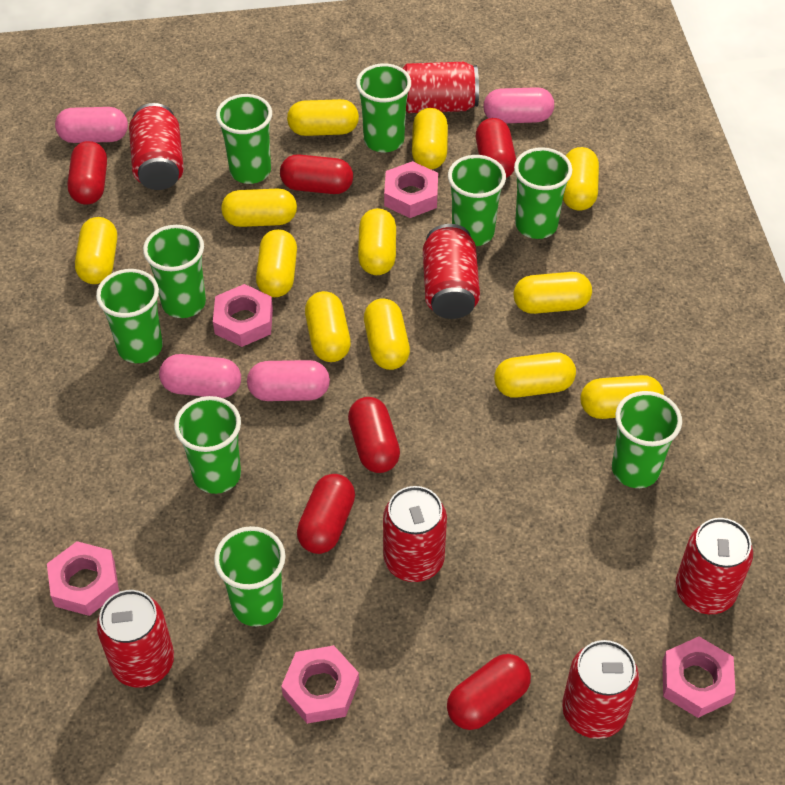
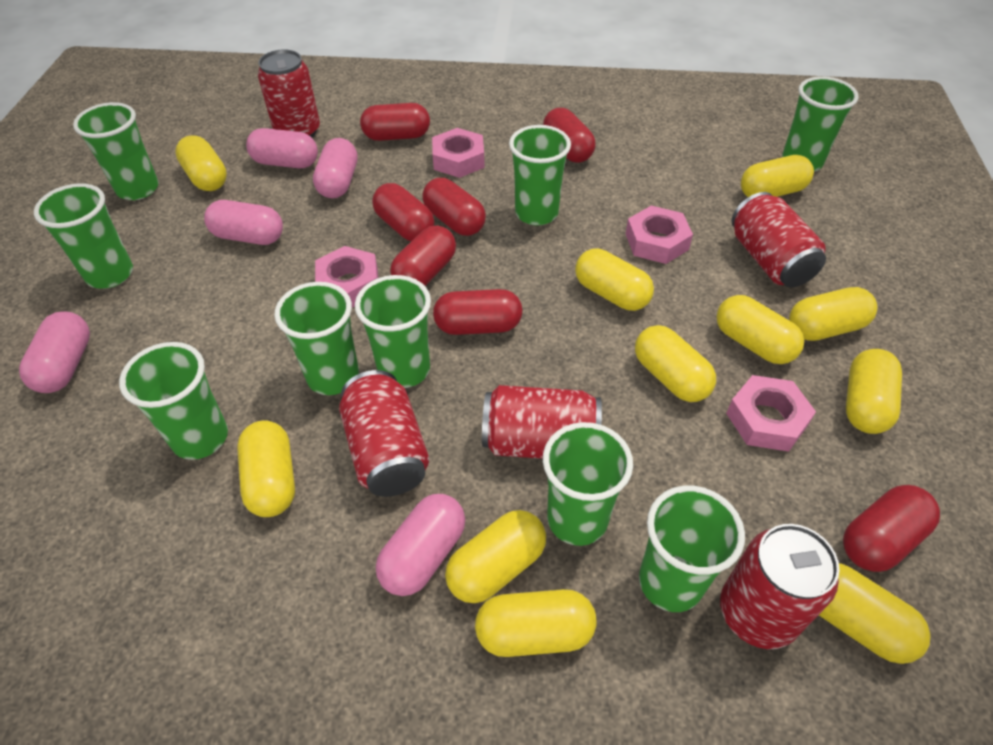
pink capsule: [55,107,128,143] [159,354,241,398] [247,360,330,401] [483,87,554,123] = 4 -> [19,311,90,393] [204,200,283,245] [246,128,318,169] [313,138,357,198] [376,494,465,596] = 5
pink nut: [47,541,119,616] [213,284,273,347] [281,645,359,724] [384,161,438,218] [662,637,736,718] = 5 -> [315,246,378,308] [432,128,485,178] [626,206,693,264] [726,375,816,452] = 4
red can: [97,590,174,688] [129,103,184,190] [383,486,447,582] [402,62,479,113] [423,224,480,319] [562,640,639,739] [675,518,753,614] = 7 -> [258,50,320,137] [339,370,429,497] [482,385,602,459] [720,524,840,649] [732,192,826,287] = 5
red capsule: [68,141,107,205] [280,154,353,194] [297,474,355,554] [348,397,400,473] [447,654,531,730] [476,118,516,178] = 6 -> [360,103,430,141] [372,183,435,241] [390,225,456,286] [422,178,486,236] [433,289,522,335] [543,108,596,163] [843,485,940,572] = 7
yellow capsule: [75,217,117,284] [221,189,297,227] [256,229,297,297] [287,99,359,136] [305,291,351,362] [358,208,396,275] [364,298,410,370] [412,108,448,169] [494,352,576,398] [514,272,592,314] [563,147,599,211] [581,375,664,419] = 12 -> [175,135,227,191] [237,420,295,517] [445,510,546,603] [475,589,597,657] [575,248,654,311] [635,325,716,402] [716,295,804,364] [741,155,814,197] [789,287,877,341] [819,563,931,664] [846,349,902,434] = 11

